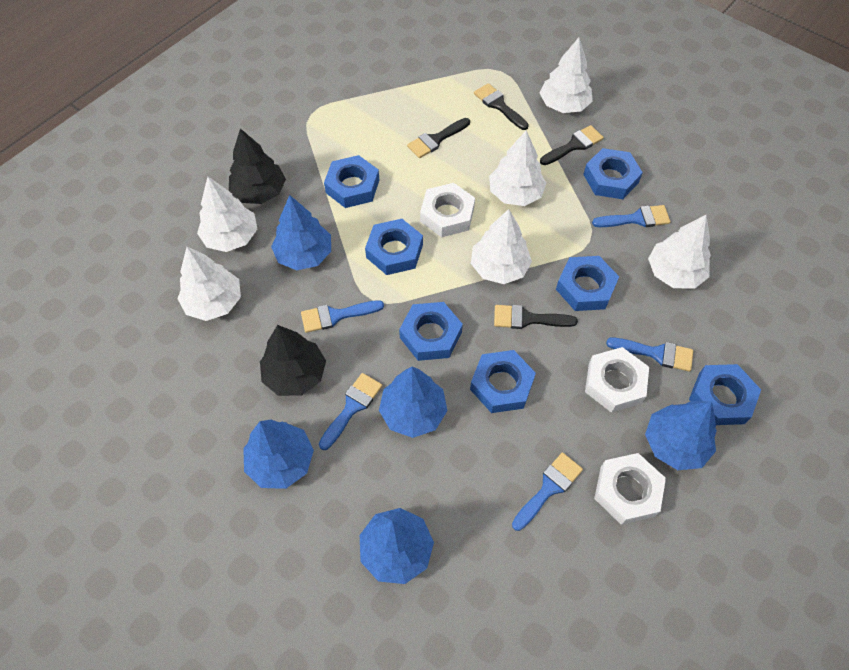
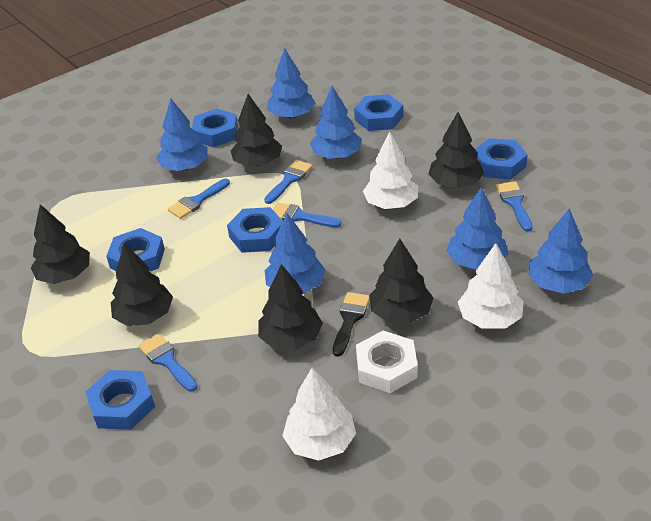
black brush: [407,118,470,158] [474,83,529,130] [494,305,578,329] [540,125,604,165] = 4 -> [333,292,370,357] = 1
black tree: [229,128,286,204] [260,325,326,396] = 2 -> [31,204,90,284] [111,243,173,326] [230,94,282,166] [258,264,323,350] [369,239,433,323] [428,112,484,188] = 6
blue nut: [324,155,379,208] [365,219,423,275] [399,302,463,361] [470,350,536,413] [556,256,619,311] [583,148,643,199] [689,364,761,425] = 7 -> [85,370,155,430] [106,228,165,272] [192,108,238,148] [227,207,283,253] [354,94,403,131] [475,138,528,179] = 6
blue tree: [243,419,314,489] [271,195,331,270] [360,508,434,584] [379,367,447,438] [645,401,717,470] = 5 -> [156,99,208,171] [265,213,325,294] [267,48,315,119] [310,86,362,159] [447,187,509,270] [528,208,593,294] = 6
white nut: [420,183,475,237] [585,347,649,413] [594,453,666,525] = 3 -> [356,331,418,393] = 1
white tree: [177,246,241,321] [197,177,257,252] [471,209,532,284] [489,130,546,206] [540,38,593,113] [648,215,711,289] = 6 -> [282,368,356,461] [363,132,418,209] [458,243,524,329] = 3

